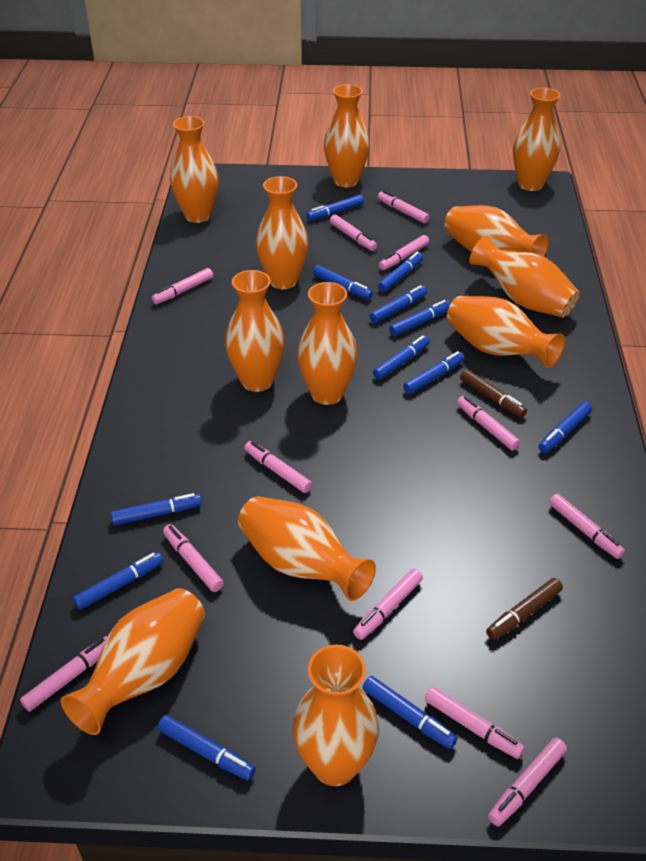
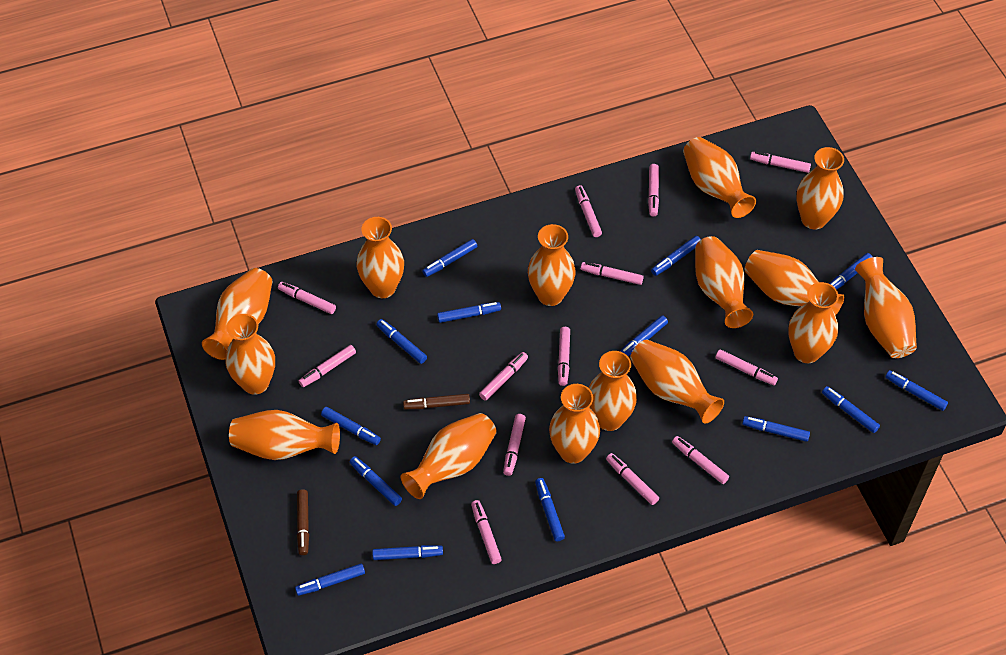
blue marker: [73,552,163,610] [111,493,202,525] [158,715,256,781] [307,195,364,221] [313,265,373,300] [362,676,457,749] [370,285,427,323] [373,335,430,380] [378,251,423,292] [389,300,450,336] [403,351,465,394] [539,402,592,453] = 12 -> [295,563,365,596] [321,407,381,445] [350,456,402,506] [372,545,443,560] [376,319,427,364] [422,239,477,277] [437,302,501,323] [535,478,565,541] [620,315,668,356] [651,236,701,276] [742,416,810,442] [822,386,880,433] [829,253,873,290] [885,370,948,411] = 14
orange vase: [61,588,205,735] [170,116,218,223] [225,270,285,392] [238,496,376,601] [256,176,308,289] [292,644,379,786] [297,282,358,405] [324,84,370,187] [444,205,549,257] [447,296,565,368] [469,235,580,317] [513,88,560,191] = 12 -> [202,268,272,360] [225,314,275,395] [229,410,340,460] [357,217,404,298] [401,413,497,499] [528,224,576,306] [549,384,600,464] [589,351,637,431] [630,340,724,424] [683,137,756,218] [695,236,753,328] [745,250,844,316] [788,282,839,363] [796,147,844,230] [855,257,917,358] = 15
pink marker: [20,636,108,712] [152,268,213,304] [163,524,224,592] [244,441,312,493] [330,215,377,251] [353,568,423,640] [378,191,430,223] [379,235,429,270] [425,687,525,759] [457,396,520,450] [488,738,567,826] [549,494,625,559] = 12 -> [278,282,336,314] [299,345,356,387] [471,500,502,564] [479,352,528,401] [503,414,526,476] [558,327,570,386] [575,185,602,237] [581,262,644,285] [606,453,659,505] [648,164,659,217] [672,436,729,484] [715,349,778,385] [750,152,811,173] = 13

